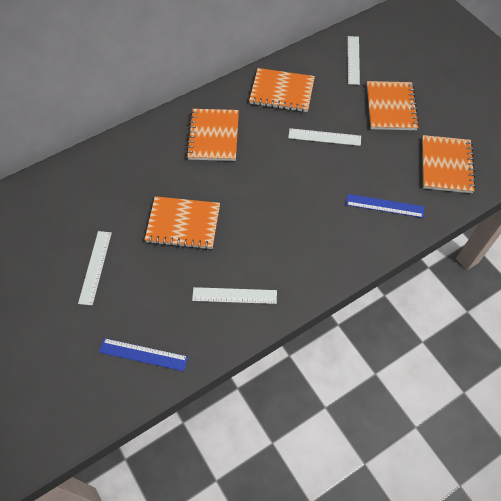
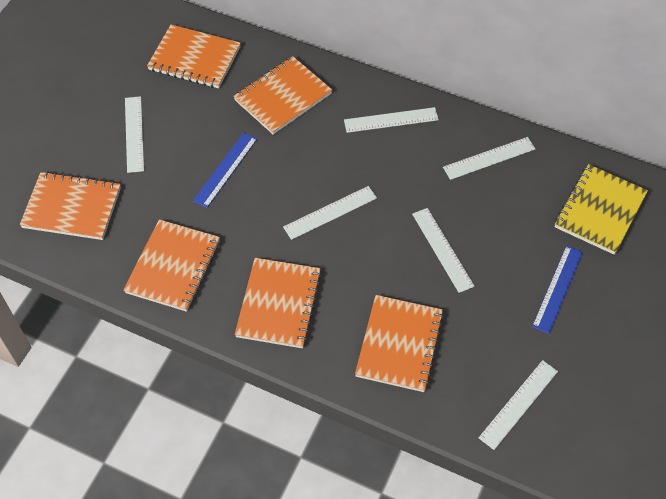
orange notebook: [145,196,220,250] [186,109,239,161] [249,68,315,112] [367,81,419,130] [422,135,476,193] = 5 -> [20,171,121,240] [124,219,220,312] [147,24,241,88] [233,56,332,135] [235,258,322,348] [355,295,444,392] = 6
white ruler: [78,231,112,306] [192,287,277,304] [288,128,361,146] [348,36,360,85] = 4 -> [125,96,144,173] [283,186,377,240] [344,107,439,133] [412,208,475,293] [443,137,535,180] [479,360,558,450] = 6
yellow notebook: none = 0 -> [555,164,648,255] = 1

